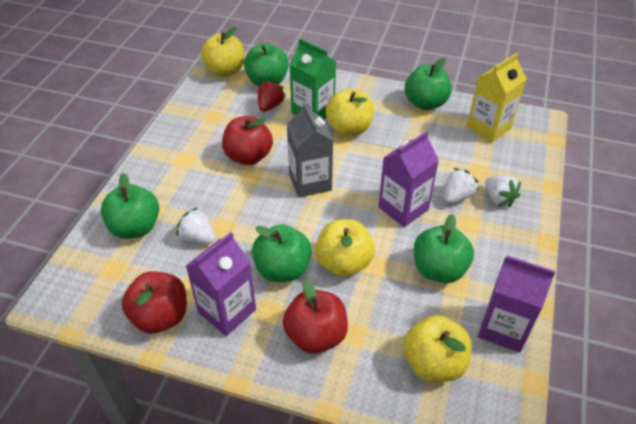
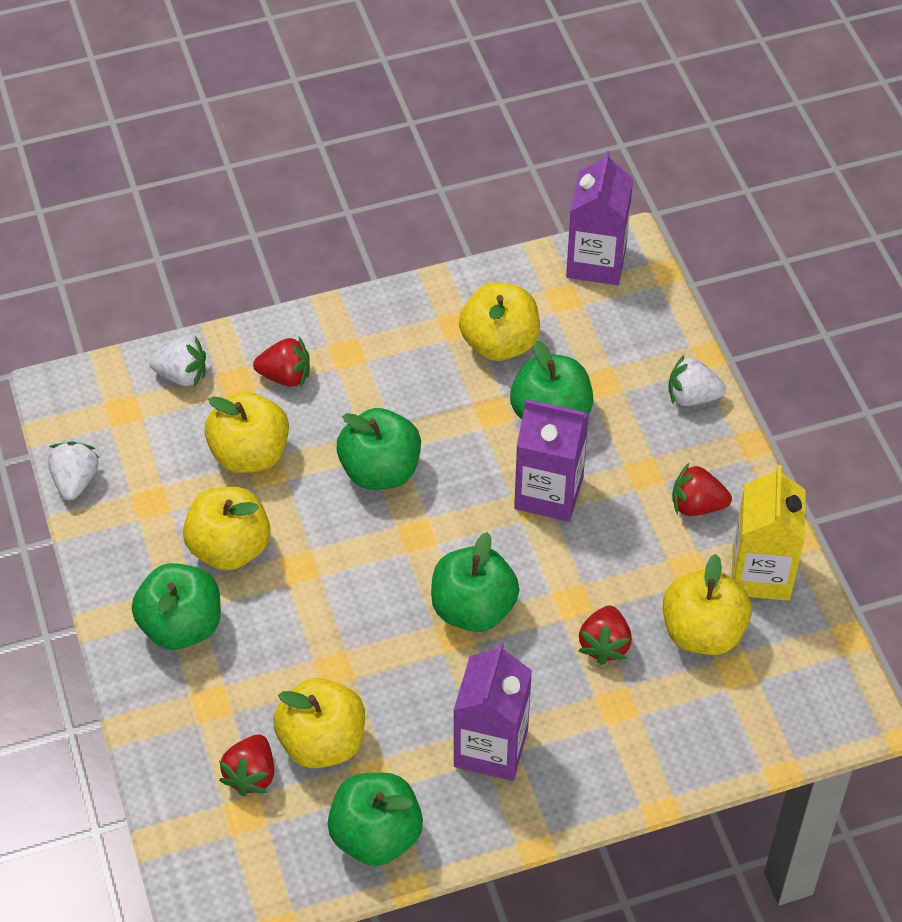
green carton: [289,38,336,120] = 1 -> none = 0
grey carton: [287,102,333,198] = 1 -> none = 0
red apple: [122,271,187,334] [222,116,273,165] [283,279,348,354] = 3 -> none = 0
red strawberry: [258,80,286,112] = 1 -> [219,734,274,796] [253,337,310,387] [579,605,632,665] [672,463,732,516] = 4
yellow apple: [201,27,245,77] [315,219,375,277] [326,88,374,136] [404,315,472,382] = 4 -> [183,487,271,571] [204,392,289,473] [273,678,365,768] [459,282,540,361] [663,554,752,655] = 5

